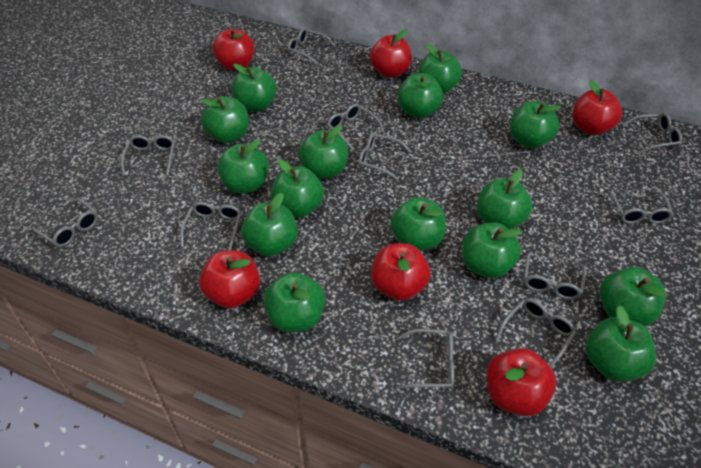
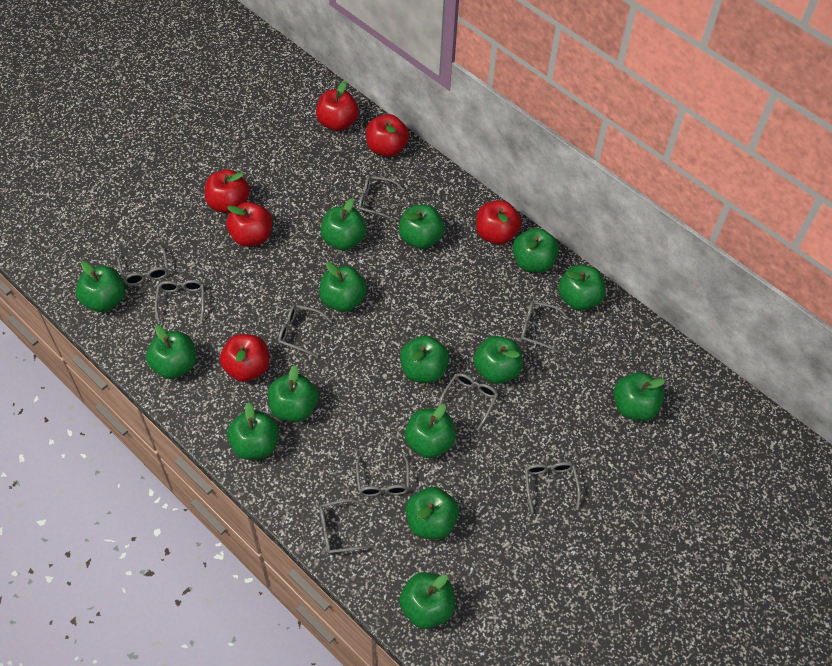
grey glasses: [31,199,98,247] [121,135,175,176] [180,202,241,250] [287,28,335,65] [327,104,385,151] [358,133,411,180] [396,329,454,389] [495,298,577,367] [524,252,587,300] [607,191,674,224] [622,113,682,153] = 11 -> [118,246,169,285] [155,280,204,324] [278,304,333,357] [319,499,373,554] [356,454,410,496] [358,176,405,221] [438,373,498,431] [521,301,569,353] [525,462,581,513] = 9

